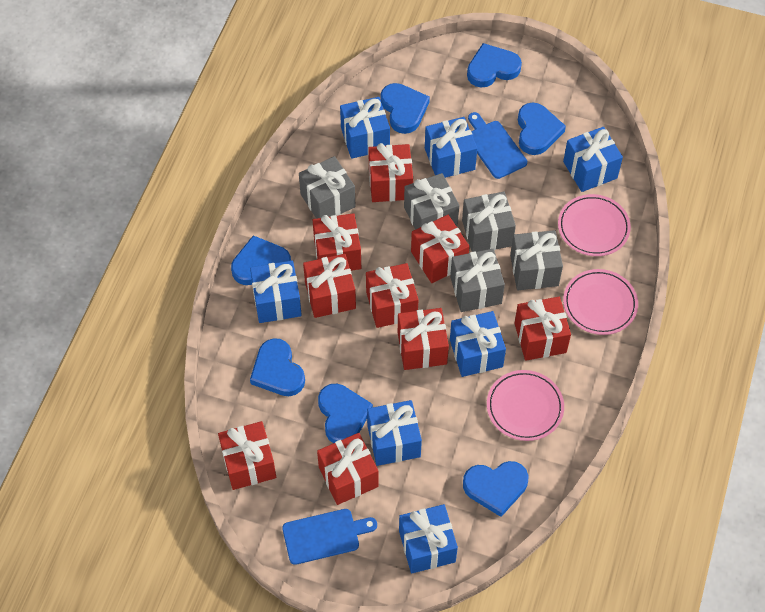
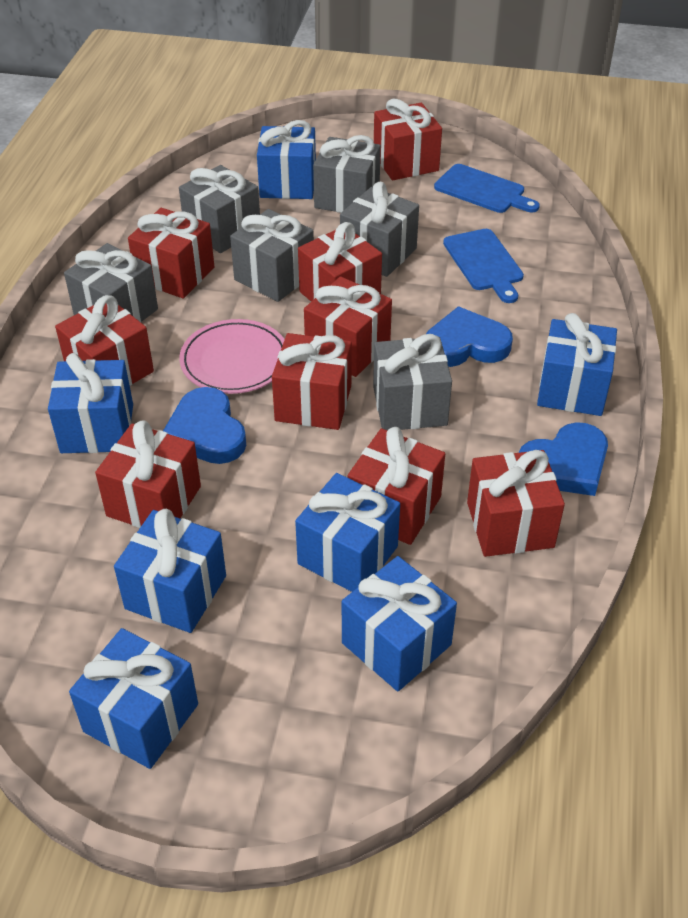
blue heart: [231,236,291,285] [250,338,305,396] [318,384,373,443] [381,83,430,134] [463,461,528,517] [467,43,522,87] [518,103,566,155] = 7 -> [163,387,246,464] [426,306,513,367] [519,422,608,496] = 3
grey gift: [299,156,356,219] [404,173,459,230] [450,249,505,312] [462,192,516,252] [510,230,563,290] = 5 -> [64,243,158,322] [179,165,260,253] [230,209,314,302] [313,135,381,213] [340,182,419,277] [373,334,452,431] = 6
pink plate: [487,370,564,441] [558,194,631,256] [563,269,638,335] = 3 -> [179,319,285,394] = 1

